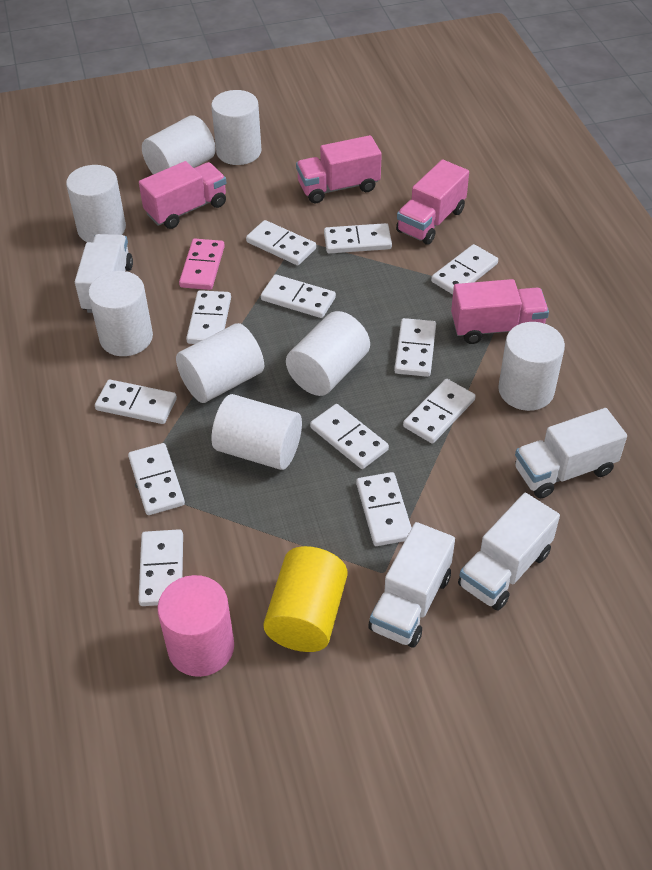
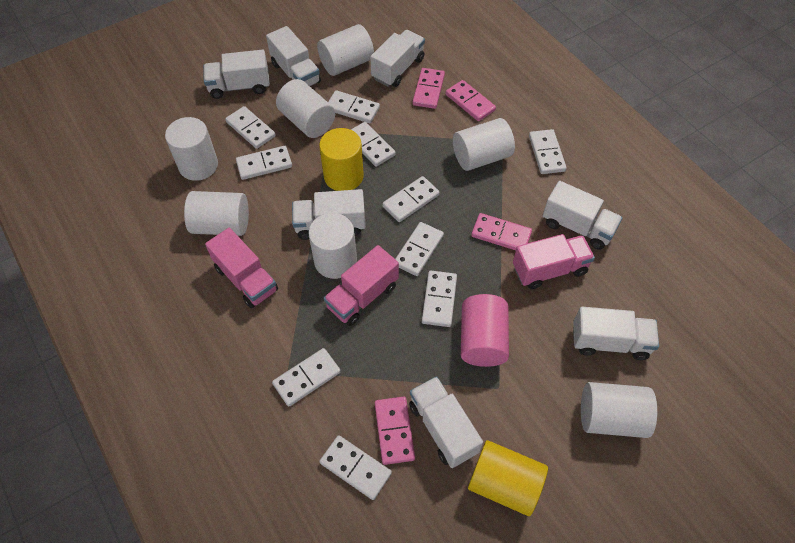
pink domino: [179,239,225,290] = 1 -> [375,397,415,465] [413,68,445,109] [445,80,496,121] [471,213,532,250] = 4
pink truck: [139,161,226,229] [296,135,382,203] [396,160,469,245] [451,279,549,344] = 4 -> [205,227,278,308] [324,245,399,326] [513,234,595,289] = 3
white cylinder: [66,165,126,242] [88,271,153,356] [142,116,216,174] [176,323,264,403] [211,90,262,165] [212,394,302,470] [286,311,370,396] [498,322,565,411] = 8 -> [165,117,218,181] [184,191,249,236] [276,79,335,138] [308,213,357,279] [317,24,374,76] [453,118,515,171] [581,382,657,438] = 7
white domino: [95,379,177,424] [128,443,185,515] [138,529,183,606] [186,290,231,344] [246,220,316,265] [261,274,336,318] [310,404,389,469] [324,223,392,253] [356,472,412,546] [394,318,436,377] [403,379,476,444] [431,244,498,295] = 12 -> [225,106,276,149] [236,146,292,180] [272,348,341,406] [319,435,392,500] [328,90,380,123] [351,122,396,167] [383,176,440,222] [396,222,444,276] [422,271,457,327] [529,129,567,174] = 10
white truck: [75,234,133,313] [368,522,455,647] [458,493,560,611] [515,408,627,498] = 4 -> [203,50,270,99] [266,26,321,86] [292,189,366,240] [370,30,425,87] [409,376,483,468] [543,181,622,250] [573,307,659,360] = 7
yellow cylinder: [263,546,348,652] = 1 -> [319,128,364,191] [468,440,548,516] = 2

